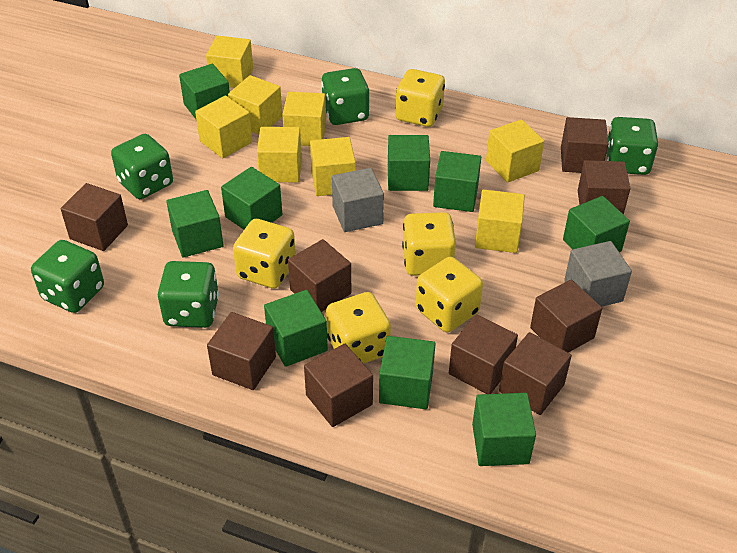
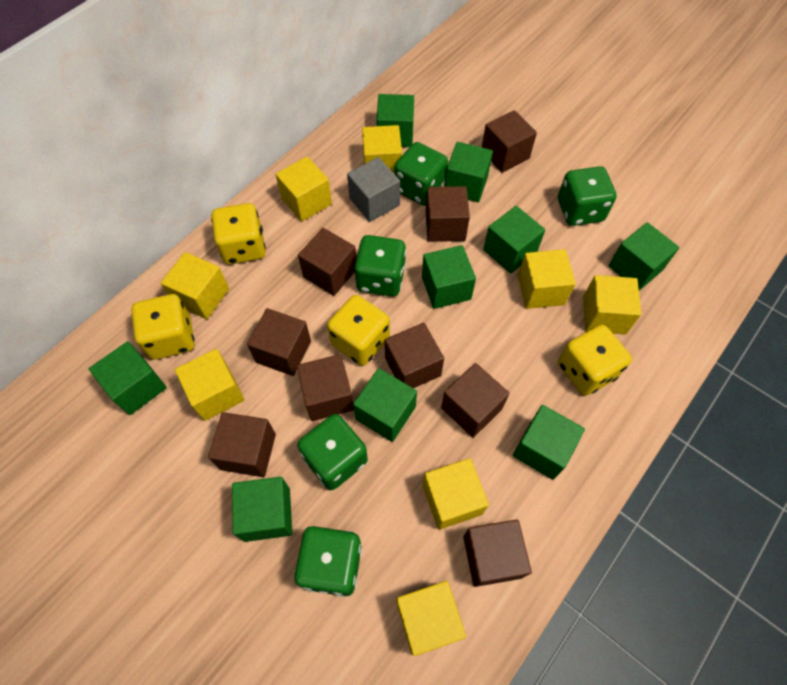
grey cube: [332,168,384,232] [564,241,632,307] = 2 -> [347,157,400,222] = 1
yellow dice: [233,219,296,289] [326,292,391,364] [395,69,445,127] [402,212,456,276] [416,257,483,332] = 5 -> [131,294,194,360] [211,203,266,265] [327,295,390,366] [558,325,632,396] = 4

